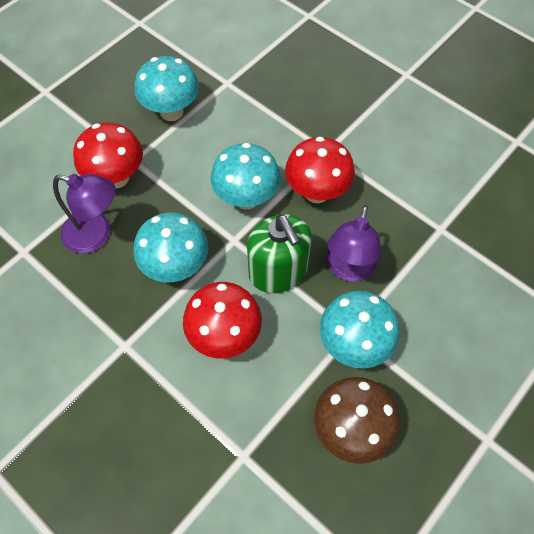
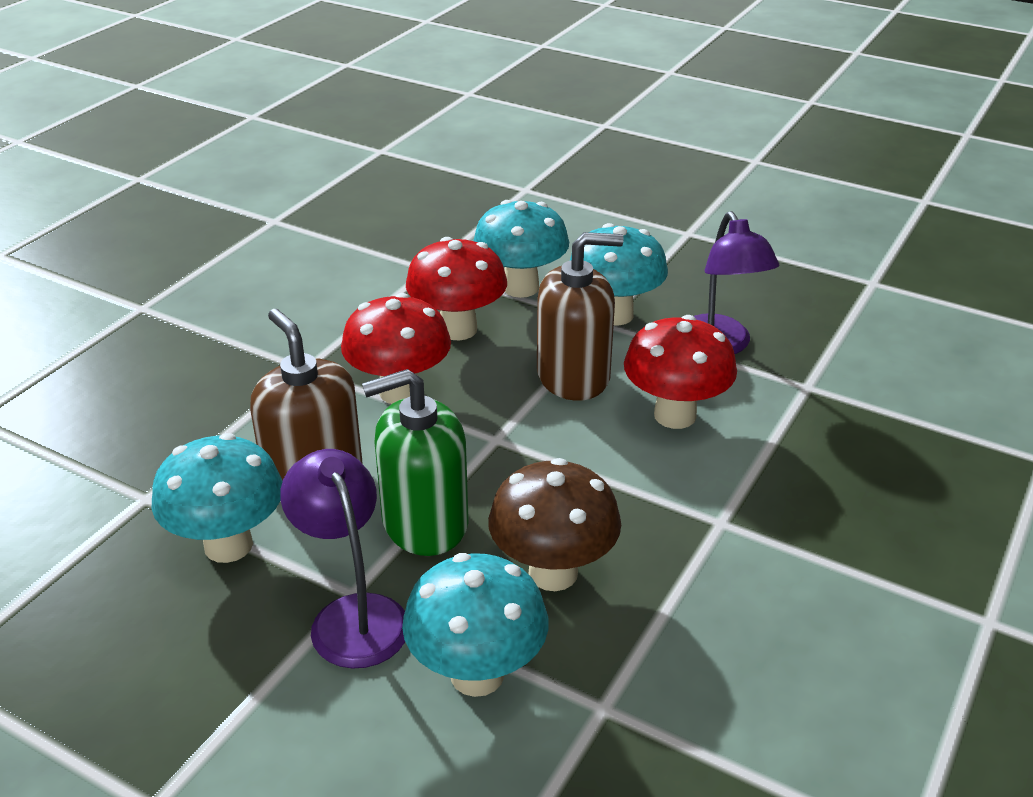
brown soap dispenser: none = 0 -> [250,309,363,480] [537,232,624,401] = 2

